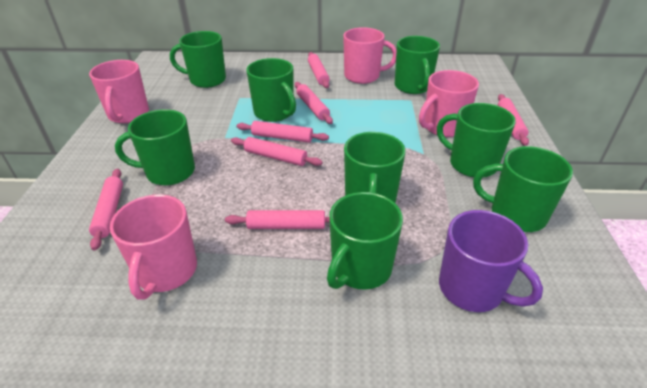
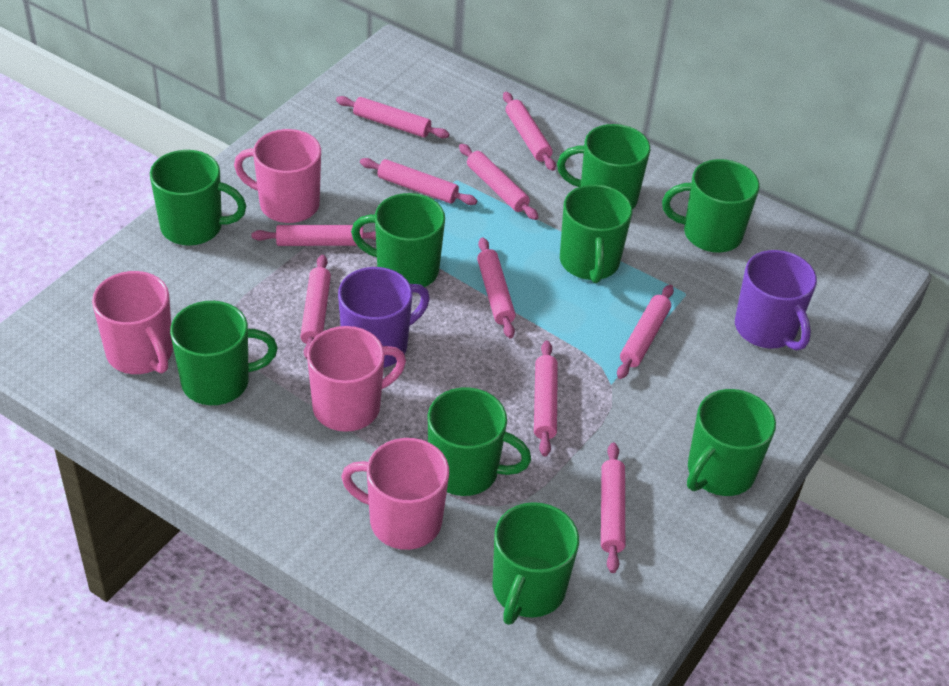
green mug: [115,109,195,185] [170,31,226,88] [246,58,296,122] [327,192,403,290] [344,132,406,203] [395,36,440,94] [437,103,516,178] [473,146,573,232] = 8 -> [150,150,246,246] [170,301,278,405] [351,193,445,287] [428,387,531,496] [492,502,579,625] [557,124,650,209] [560,184,632,283] [662,159,760,253] [687,389,776,496] = 9
pink rolling pin: [89,169,123,251] [225,210,330,229] [231,137,323,166] [237,121,329,143] [295,82,333,124] [308,52,330,88] [498,94,529,146] = 7 -> [252,225,376,246] [300,255,331,359] [336,96,449,138] [360,158,477,205] [459,144,539,220] [477,237,516,338] [503,92,556,171] [534,341,558,456] [601,443,625,573] [617,285,674,379] = 10
purple mug: [439,210,543,312] = 1 -> [338,267,430,368] [735,250,817,351] = 2

